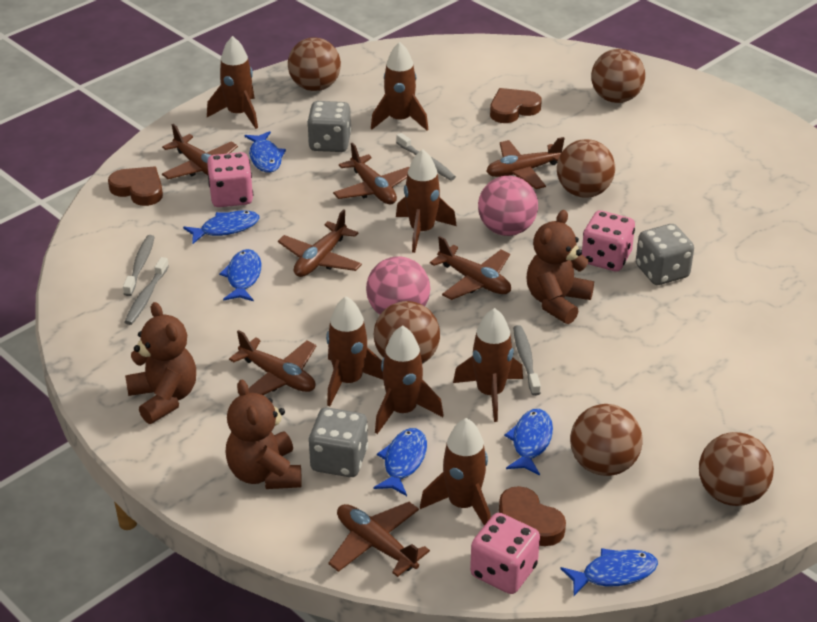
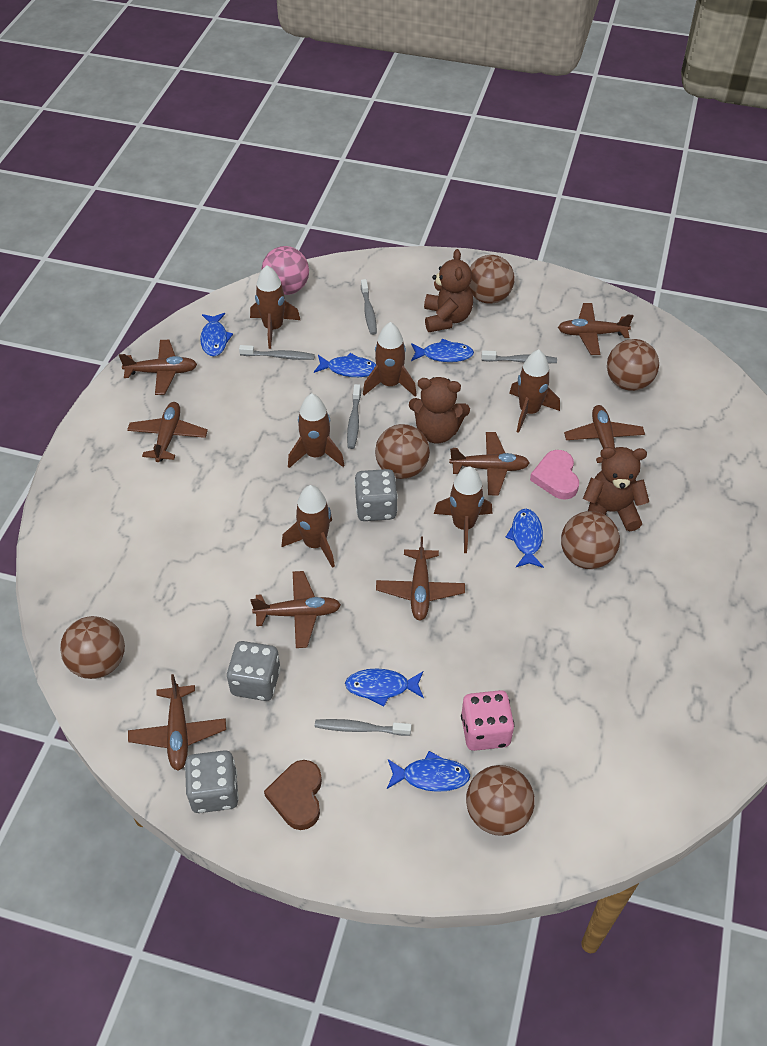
brown heart: [108,166,163,206] [490,88,542,123] [499,486,566,546] = 3 -> [264,760,322,830] = 1
brown plane: [162,124,238,179] [229,330,316,395] [278,209,362,277] [328,502,430,577] [333,143,409,204] [430,236,511,300] [486,137,565,189] = 7 -> [119,340,197,395] [127,402,208,462] [128,674,226,771] [250,571,341,648] [376,537,465,621] [449,432,530,496] [558,303,633,355] [564,405,645,463] = 8
brown rocket: [207,36,258,129] [326,296,383,406] [371,42,428,130] [375,325,443,434] [396,149,457,253] [420,418,491,526] [453,308,523,422] = 7 -> [250,265,300,349] [282,485,335,568] [288,393,345,468] [363,322,417,397] [434,466,492,553] [509,350,560,433] = 6
grey toothbrush: [123,235,155,296] [125,257,169,325] [396,133,456,180] [513,325,541,396] = 4 -> [239,345,315,360] [315,719,411,736] [347,384,361,449] [361,279,377,335] [482,350,557,364] = 5
pink ball: [366,256,430,315] [478,176,538,236] = 2 -> [262,246,309,295] = 1
pink dice: [207,152,253,207] [470,513,540,594] [582,210,635,272] = 3 -> [461,690,514,751] = 1
pink heart: none = 0 -> [530,450,579,500] = 1

